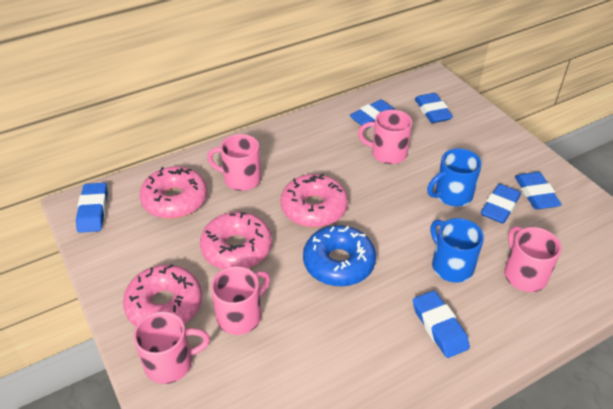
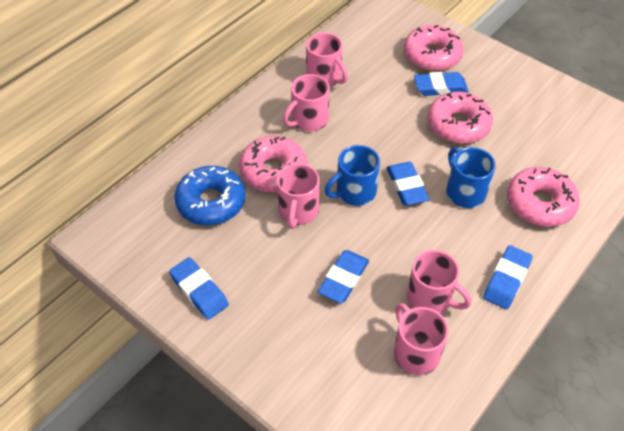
blue eraser: [76,183,108,233] [350,100,396,129] [413,291,470,358] [415,93,453,123] [481,184,521,224] [515,172,562,210] = 6 -> [169,257,229,320] [318,250,369,303] [386,162,429,205] [414,72,469,96] [483,245,533,309] = 5

